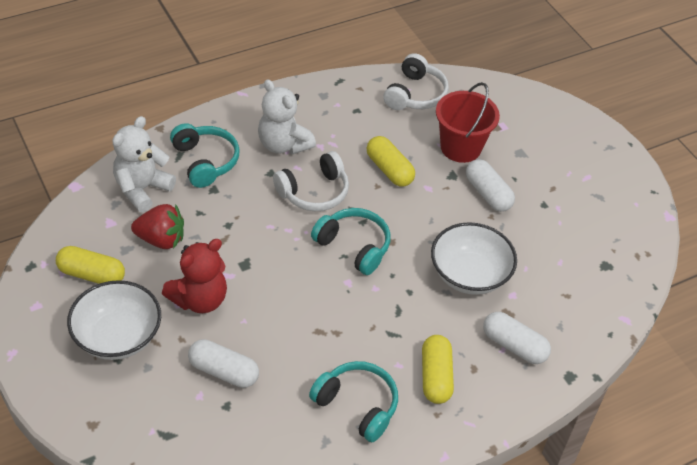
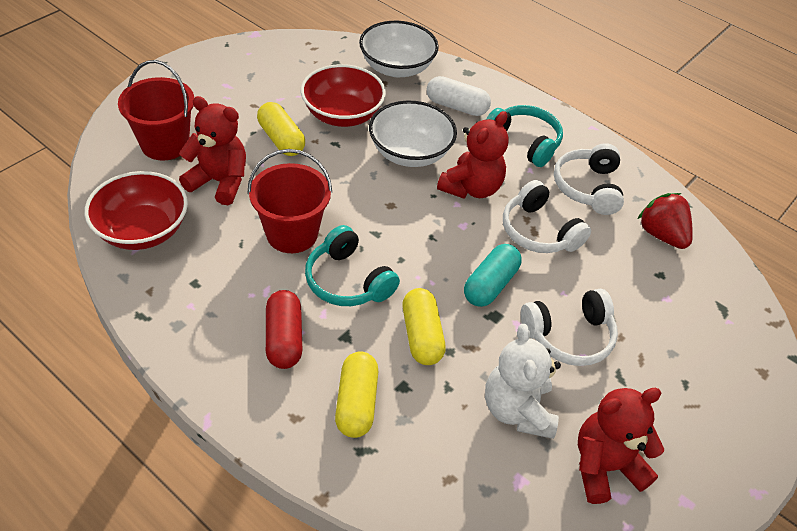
red bowl: none = 0 -> [84,171,188,250] [301,64,386,127] = 2
red bucket: [436,82,500,163] = 1 -> [118,60,194,160] [247,149,332,253] = 2
red capsule: none = 0 -> [266,290,302,369] = 1
red teddy bear: [162,239,227,313] = 1 -> [179,96,246,205] [437,111,509,199] [578,388,664,504] = 3
turquoise capsule: none = 0 -> [464,244,522,307] = 1
turquoise headphones: [170,123,240,188] [309,361,398,442] [311,208,390,275] = 3 -> [305,225,400,306] [486,105,563,167] = 2
white capsule: [188,339,259,388] [466,159,515,212] [483,312,551,364] = 3 -> [427,76,491,116] = 1
white headphones: [273,151,349,211] [383,53,449,110] = 2 -> [503,180,591,253] [521,289,618,366] [554,143,624,215] = 3
white teddy bear: [112,116,176,212] [258,79,316,154] = 2 -> [485,324,561,439] = 1

